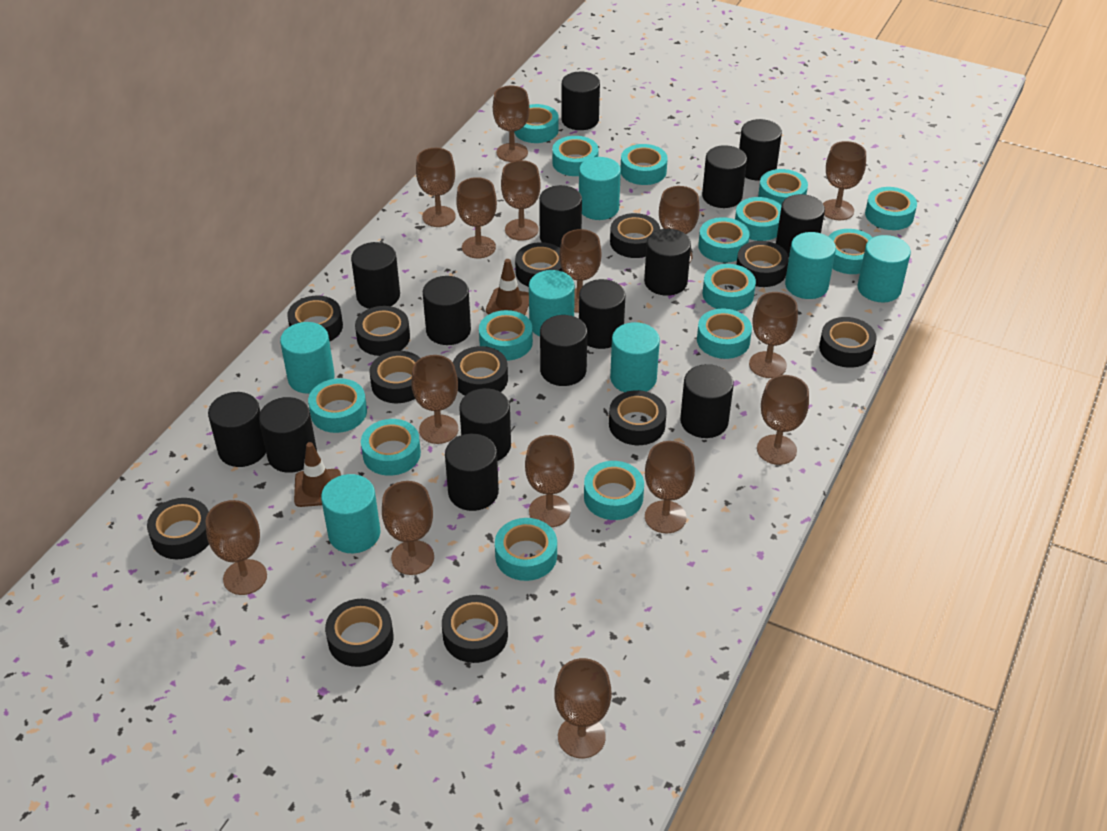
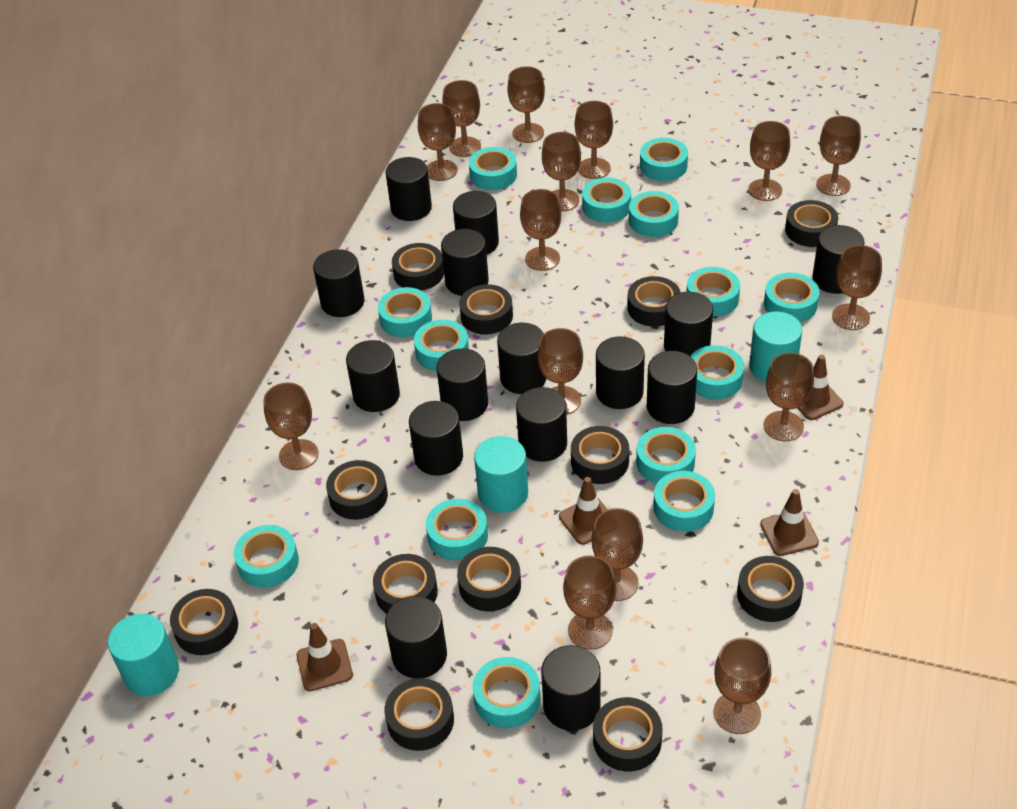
brown traffic cone: [294,442,341,507] [486,259,529,315] = 2 -> [297,623,353,691] [559,477,608,545] [760,489,819,556] [797,355,844,420] = 4
turquoise cylinder: [280,322,335,394] [321,474,381,553] [529,270,575,336] [579,157,621,220] [610,322,660,392] [785,232,836,299] [858,235,911,302] = 7 -> [108,614,179,696] [474,436,528,513] [749,312,802,382] = 3
turquoise tape: [308,378,367,433] [361,419,421,476] [479,310,533,361] [495,518,557,581] [514,104,559,143] [552,136,599,176] [584,461,644,520] [621,144,668,185] [697,308,752,359] [698,217,750,263] [703,264,756,311] [735,197,781,241] [758,169,808,205] [828,229,873,274] [865,187,917,230] = 15 -> [234,525,299,588] [378,287,432,337] [414,320,469,371] [426,499,488,561] [469,147,517,190] [473,657,541,728] [582,177,631,223] [629,191,679,237] [636,427,696,484] [640,138,688,181] [653,471,715,532] [687,267,740,317] [690,345,744,399] [764,273,820,322] = 14

